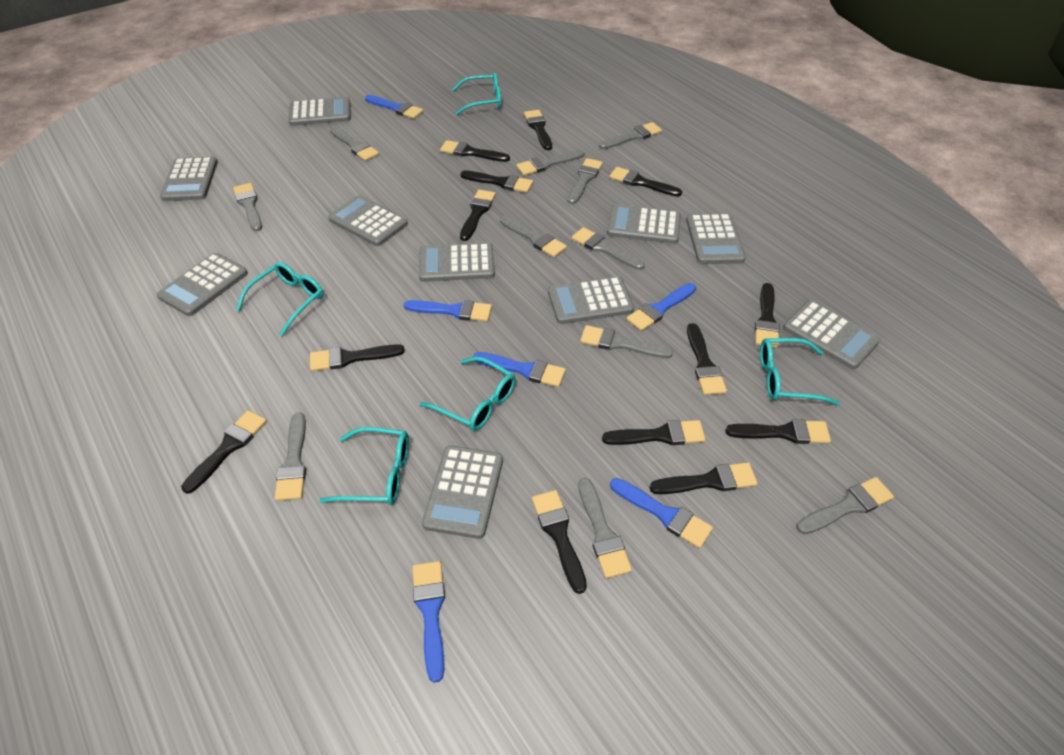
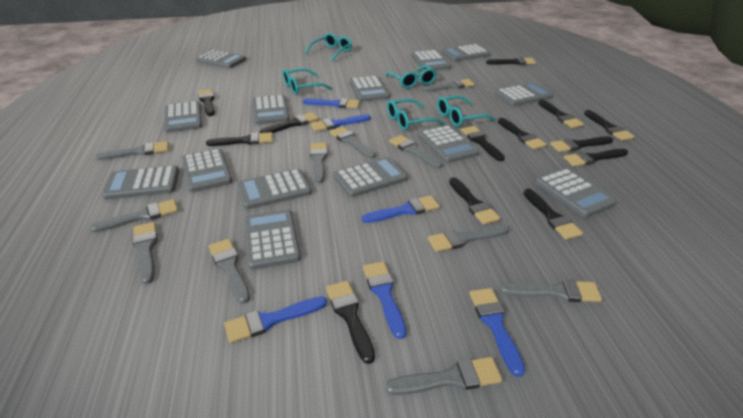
grey calculator: [157,253,248,316] [160,156,218,201] [289,97,351,126] [328,195,408,246] [419,243,495,282] [422,446,503,539] [548,276,634,324] [607,204,681,244] [686,213,746,264] [783,300,880,369] = 10 -> [102,165,179,199] [164,101,202,133] [182,148,232,192] [196,50,246,69] [237,169,312,209] [244,210,301,270] [253,95,290,124] [333,157,408,197] [349,76,390,102] [411,50,451,70] [418,125,479,163] [441,44,490,61] [495,83,553,106] [535,168,616,218] = 14

